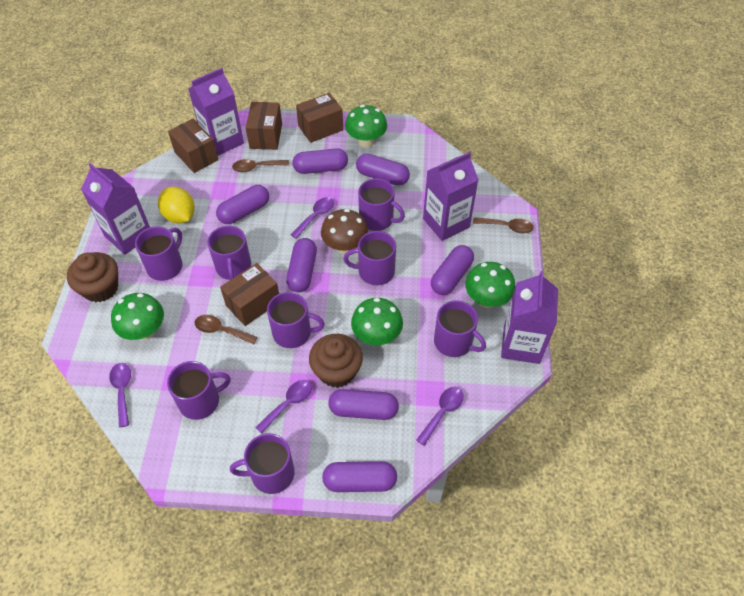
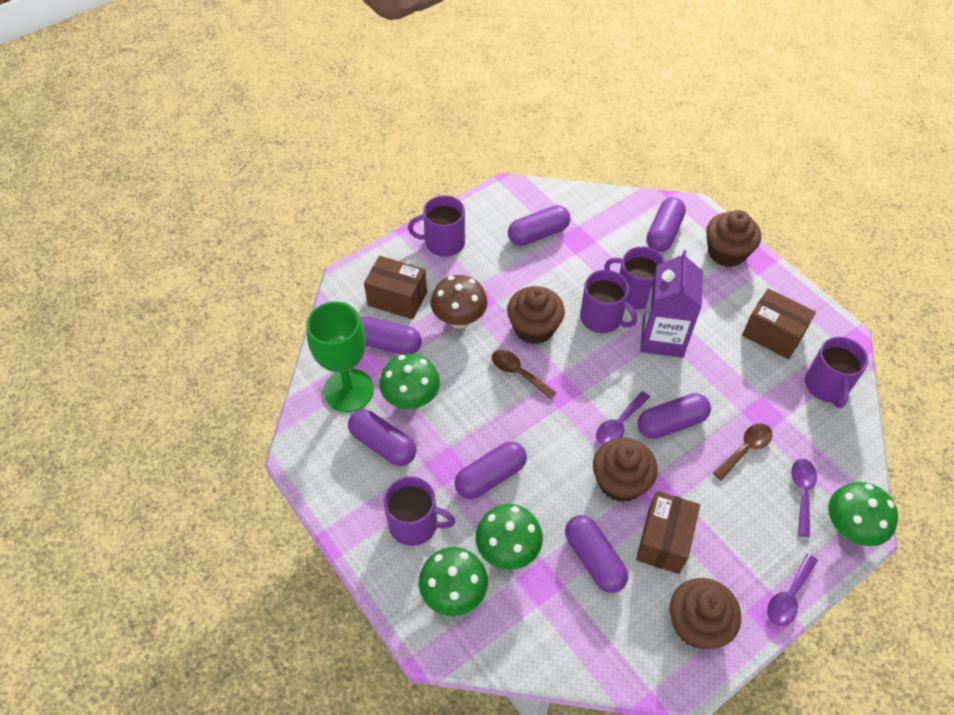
brown box: [168,119,218,173] [220,263,279,326] [245,102,282,150] [296,93,343,143] = 4 -> [364,256,427,319] [636,491,700,574] [742,288,816,359] = 3
brown cupcake: [67,252,118,302] [309,334,363,388] = 2 -> [507,286,565,344] [593,437,658,502] [670,578,741,649] [706,210,761,267] = 4
brown spoon: [194,315,257,345] [232,159,289,172] [473,217,534,233] = 3 -> [492,350,557,399] [713,423,772,480] = 2
green goblet: none = 0 -> [306,301,374,412] = 1
purple carton: [81,163,150,255] [188,68,244,156] [423,152,479,241] [501,271,558,364] = 4 -> [641,250,703,358] = 1
purple mug: [135,226,183,281] [167,361,231,420] [208,226,251,280] [230,433,295,494] [267,292,325,348] [343,231,396,285] [358,178,405,231] [434,300,486,357] = 8 -> [383,476,455,546] [408,195,465,257] [580,270,637,333] [604,247,665,310] [805,337,868,408] = 5
purple spoon: [109,363,131,427] [255,380,312,434] [291,197,334,239] [416,387,464,446] = 4 -> [596,391,650,445] [767,554,818,626] [791,459,817,537] = 3
yellow lemon: [158,187,195,224] = 1 -> none = 0

